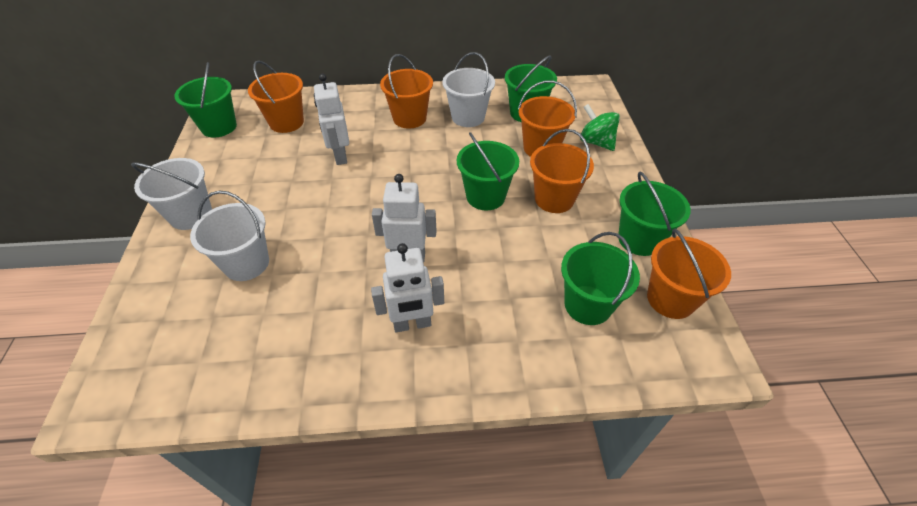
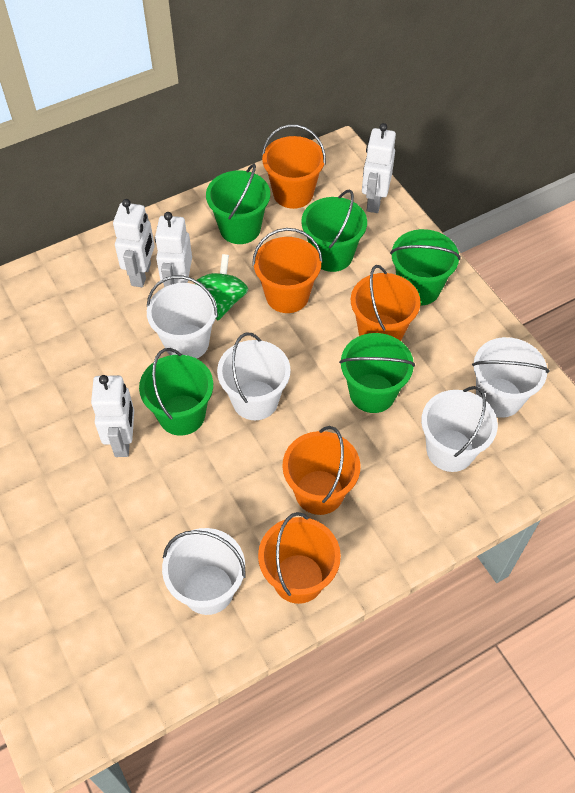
white bucket: [131,158,212,230] [190,190,269,281] [442,52,495,127] = 3 -> [147,275,218,359] [162,528,246,615] [217,333,291,420] [421,386,498,472] [472,337,549,418] = 5
white robot: [314,73,349,165] [371,243,444,332] [372,174,437,262] = 3 -> [91,375,134,457] [113,199,155,287] [155,212,192,287] [362,123,396,213] = 4

